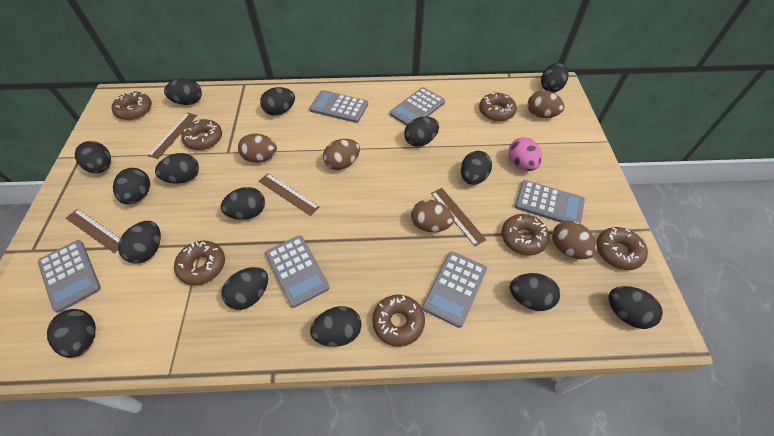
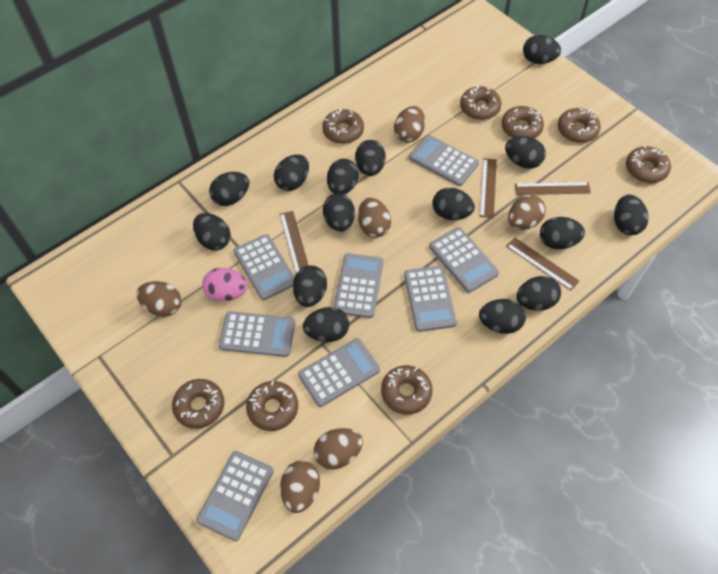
brown donut: [112,91,152,120] [174,241,225,285] [181,119,222,150] [372,294,425,347] [479,93,517,121] [502,214,549,255] [596,227,648,270] = 7 -> [172,379,224,429] [246,381,298,431] [322,108,364,144] [381,365,433,414] [460,85,501,120] [502,106,544,138] [558,108,601,143] [626,145,671,183] = 8
brown egg: [238,134,277,163] [323,139,360,170] [411,200,454,232] [527,90,564,118] [552,221,597,259] = 5 -> [137,281,181,317] [280,461,320,513] [314,428,363,470] [358,198,391,238] [394,106,425,143] [508,195,546,230] = 6
grey calculator: [38,240,101,313] [265,235,330,308] [309,90,368,123] [390,87,445,126] [422,251,487,328] [515,180,585,224] = 6 -> [196,451,273,541] [219,311,295,357] [234,234,295,300] [298,338,380,407] [334,253,383,318] [404,266,457,332] [409,135,479,186] [429,227,499,293] = 8

